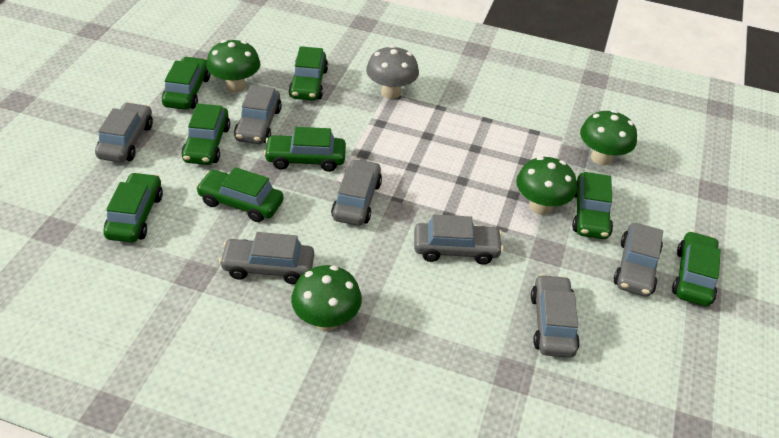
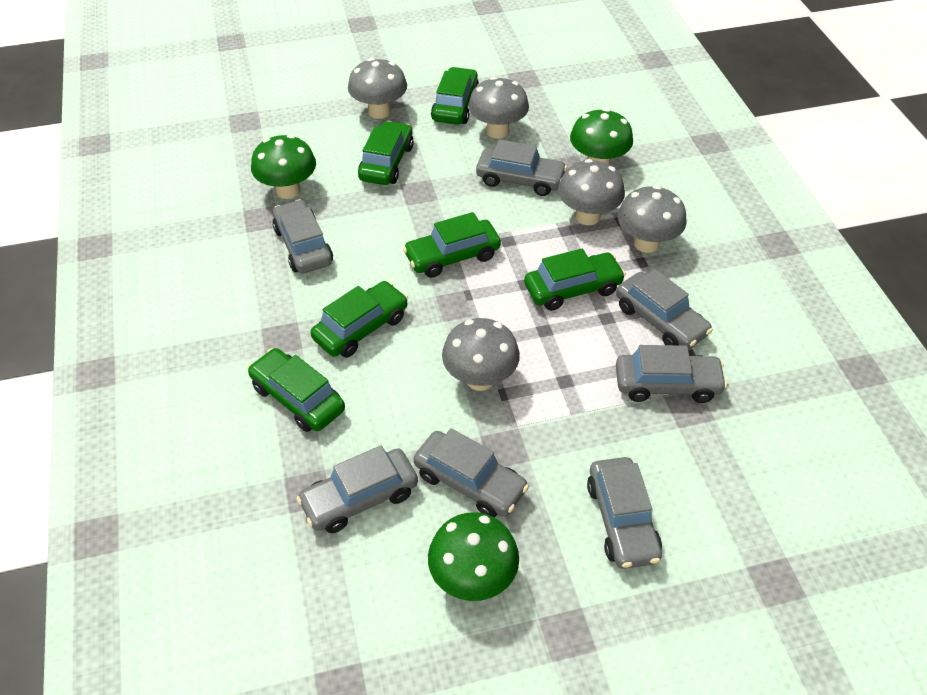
green car: [103,172,163,242] [162,56,210,110] [181,104,230,165] [196,167,284,222] [264,127,346,172] [289,46,328,101] [572,172,613,239] [672,231,721,306] = 8 -> [248,348,345,432] [311,281,408,358] [358,121,414,185] [403,212,501,278] [431,67,479,125] [524,249,626,311] = 6
green mushroom: [206,40,260,93] [291,265,362,331] [516,157,577,215] [580,110,637,165] = 4 -> [251,135,316,199] [428,512,519,601] [570,108,633,165] = 3
grey mushroom: [366,45,419,99] = 1 -> [348,58,407,119] [442,318,520,391] [468,77,529,139] [558,159,625,225] [618,185,687,253] = 5

